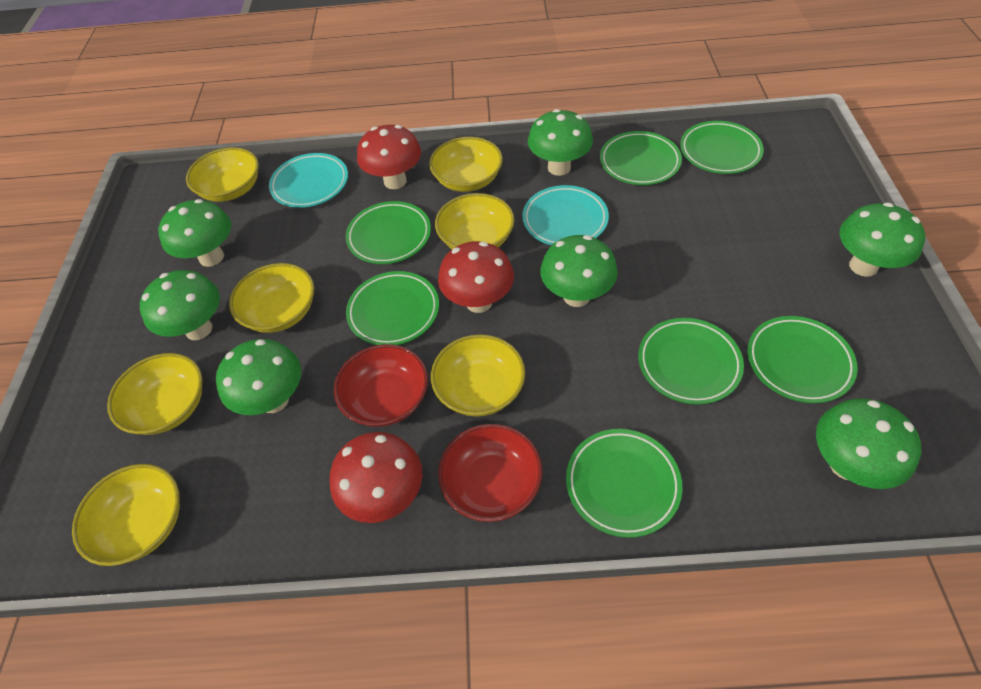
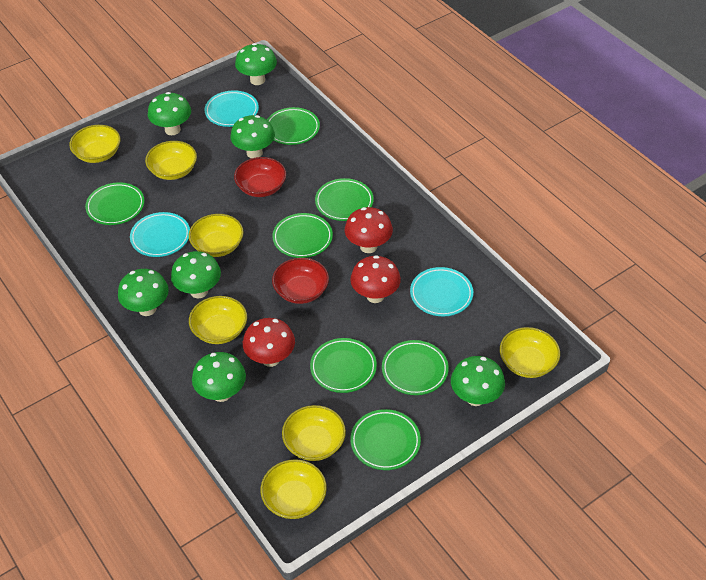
turquoise plate: [269,153,348,208] [522,185,609,246] = 2 -> [130,212,190,257] [205,90,259,127] [410,267,473,316] = 3

